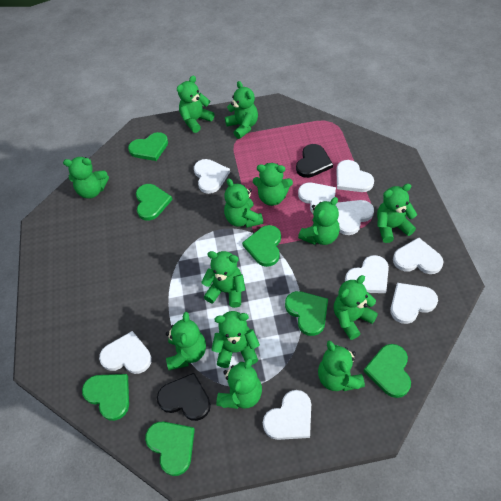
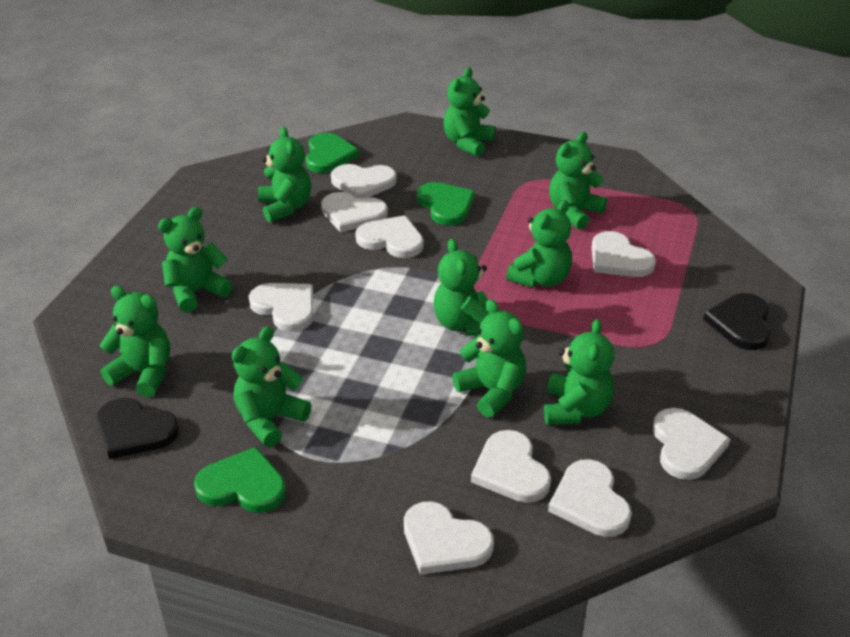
green heart: [82,374,129,421] [128,132,168,161] [136,184,173,221] [145,422,195,476] [242,225,281,267] [285,291,328,336] [364,344,411,398] = 7 -> [194,447,286,513] [306,133,359,173] [417,182,475,226] = 3
green teddy bear: [63,157,109,198] [166,312,206,370] [177,76,215,133] [201,251,245,308] [211,311,260,368] [216,358,262,409] [224,178,263,228] [225,81,258,139] [253,163,293,206] [298,197,340,245] [318,341,365,391] [334,275,378,340] [377,184,417,243] = 13 -> [100,286,170,397] [158,207,233,313] [232,326,311,447] [258,127,311,222] [433,239,488,336] [444,67,495,157] [452,299,526,417] [506,200,572,288] [544,319,614,425] [549,132,607,230] = 10

